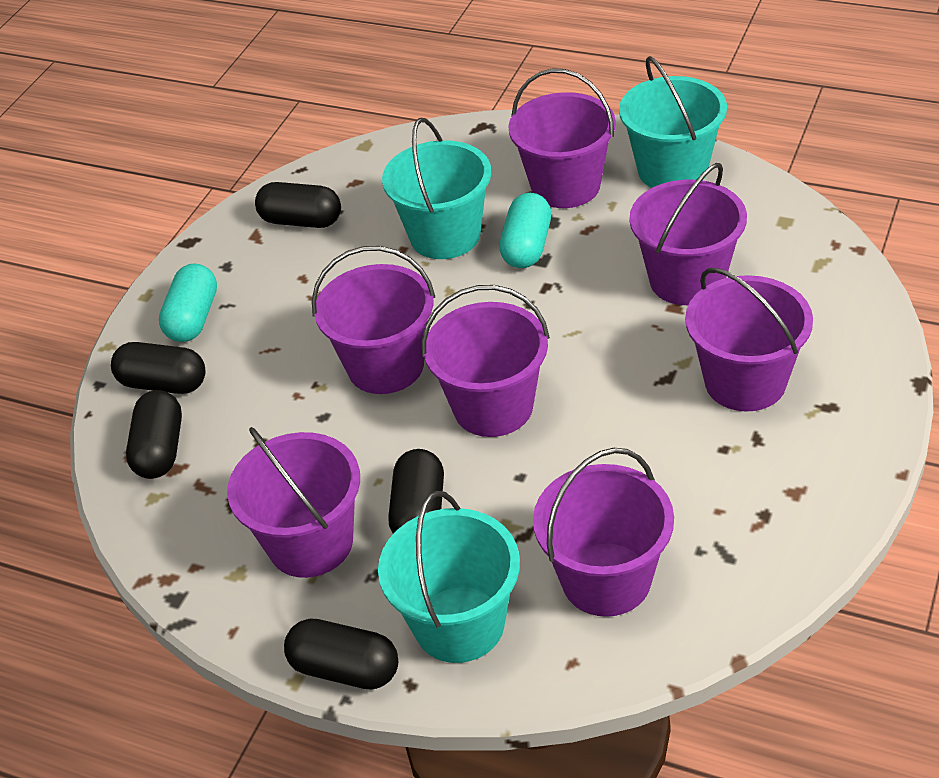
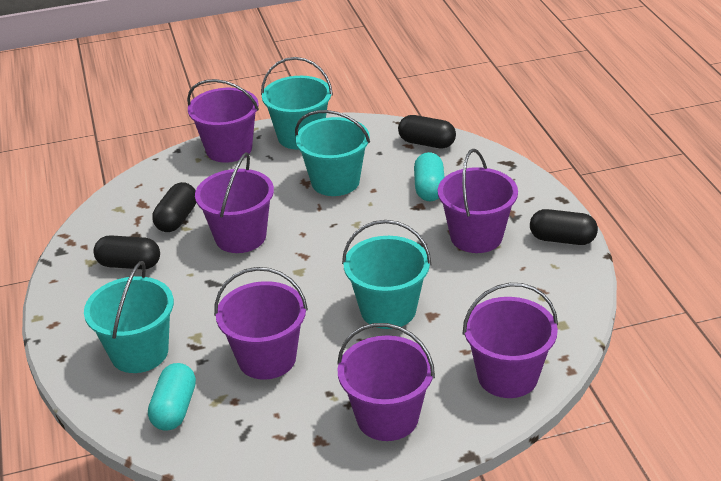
black capsule: [111,342,205,394] [126,390,182,479] [255,182,341,228] [284,618,398,690] [388,449,444,534] = 5 -> [93,235,160,269] [152,182,196,232] [398,115,456,148] [530,209,598,245] = 4
purple bucket: [227,427,360,578] [312,246,435,394] [422,285,550,437] [508,68,616,208] [533,448,674,617] [629,163,747,305] [685,268,813,411] = 7 -> [187,79,259,163] [195,152,274,253] [214,267,308,380] [337,323,435,441] [438,149,518,253] [462,283,558,398] = 6
turquoise bucket: [378,491,520,663] [382,118,491,259] [619,56,727,188] = 3 -> [84,261,174,373] [261,57,333,150] [295,110,370,196] [342,220,431,329] = 4

